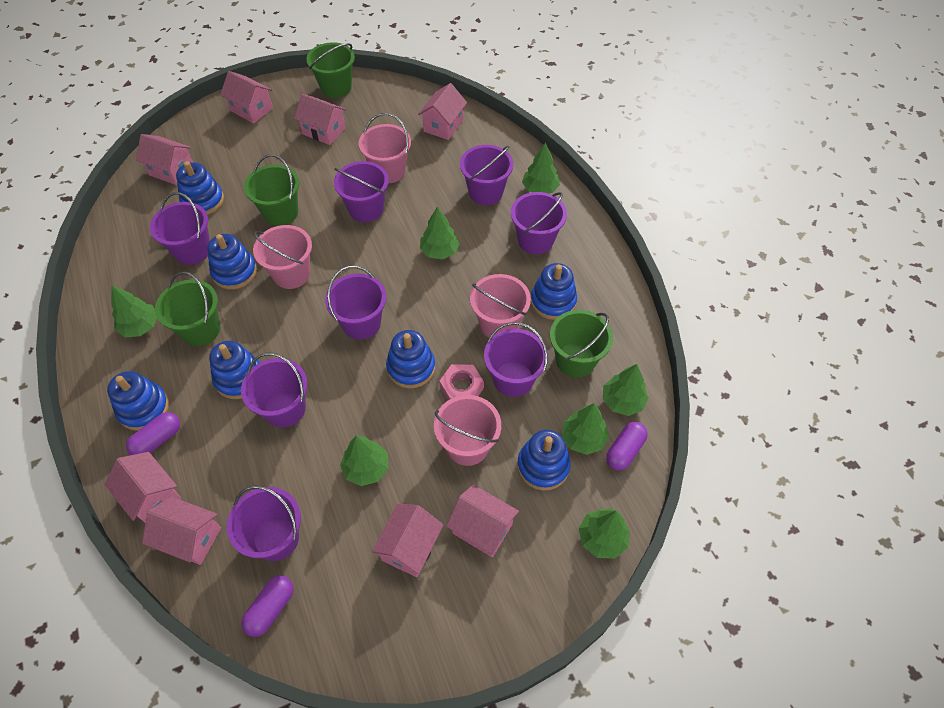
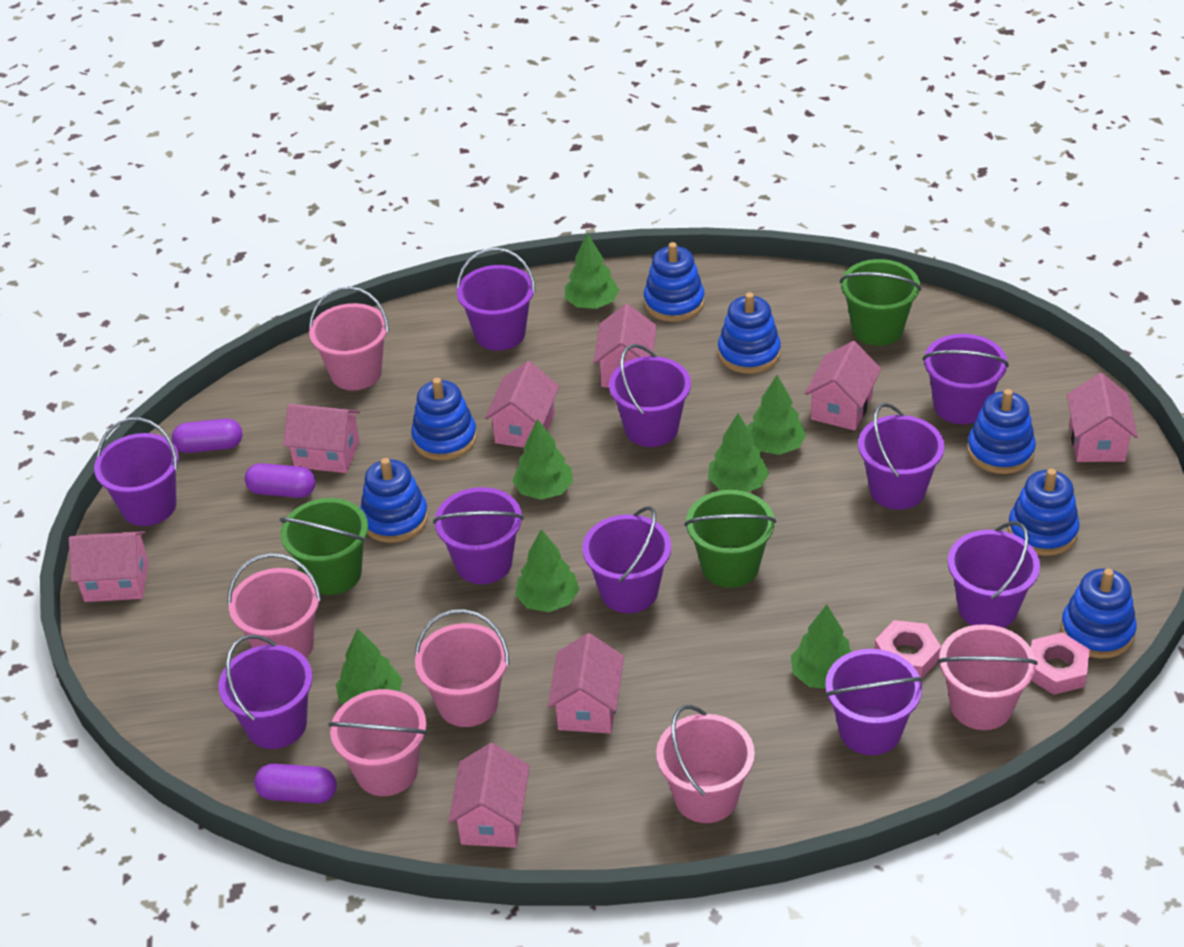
green bucket: [155,272,220,346] [244,154,299,226] [306,42,355,98] [550,310,613,377] = 4 -> [280,498,368,595] [684,490,776,588] [840,259,921,346] = 3
pink bucket: [253,225,312,289] [359,113,411,183] [434,395,501,466] [470,274,531,337] = 4 -> [227,553,321,658] [309,286,389,390] [328,689,427,796] [415,609,509,727] [656,705,755,823] [937,624,1037,730] = 6
pink nut: [440,364,484,400] = 1 -> [875,620,941,678] [1031,632,1090,695] = 2
purple bucket: [150,192,210,265] [227,485,301,561] [241,353,308,428] [325,266,386,340] [334,161,389,222] [460,145,513,205] [484,322,548,397] [511,192,567,254] = 8 -> [94,417,179,526] [218,635,313,749] [433,487,524,584] [456,248,536,351] [582,506,671,613] [609,344,691,447] [825,649,923,755] [858,403,944,510] [922,334,1009,424] [948,521,1040,628] = 10

